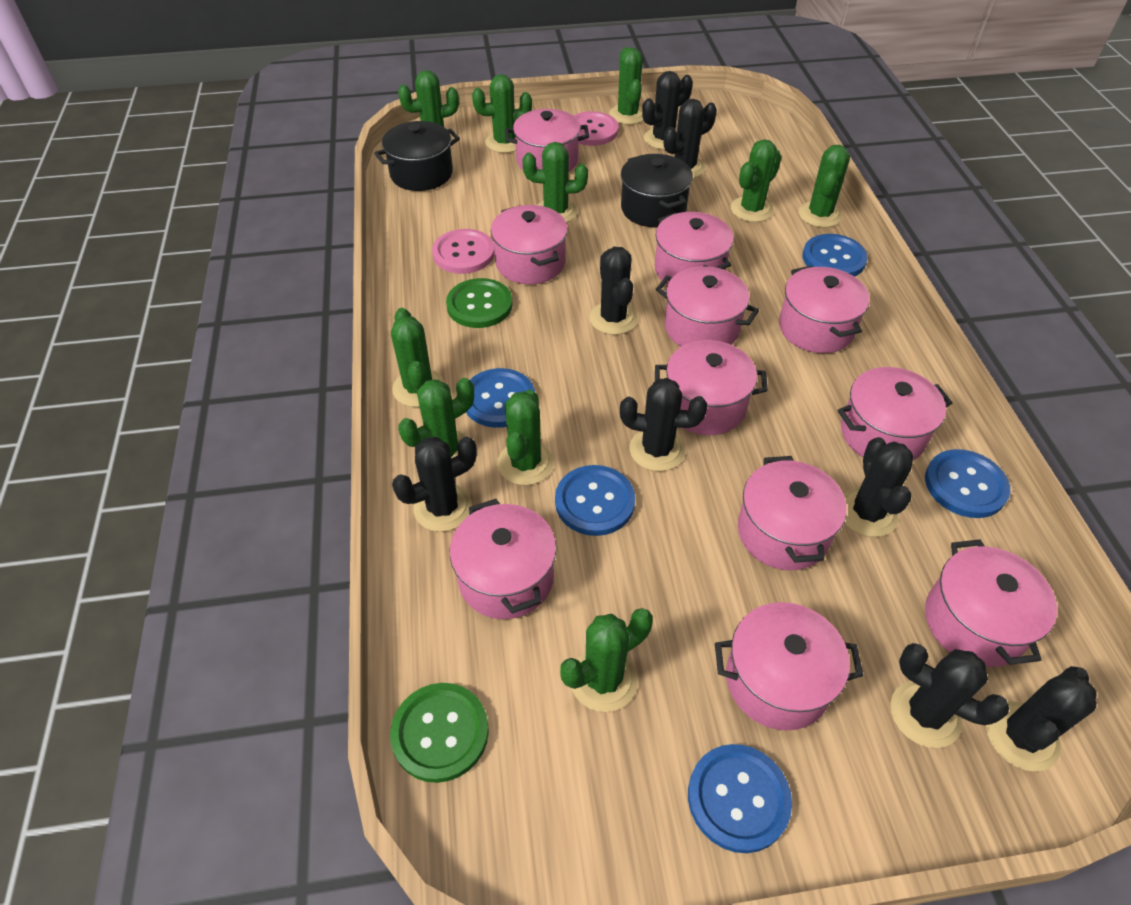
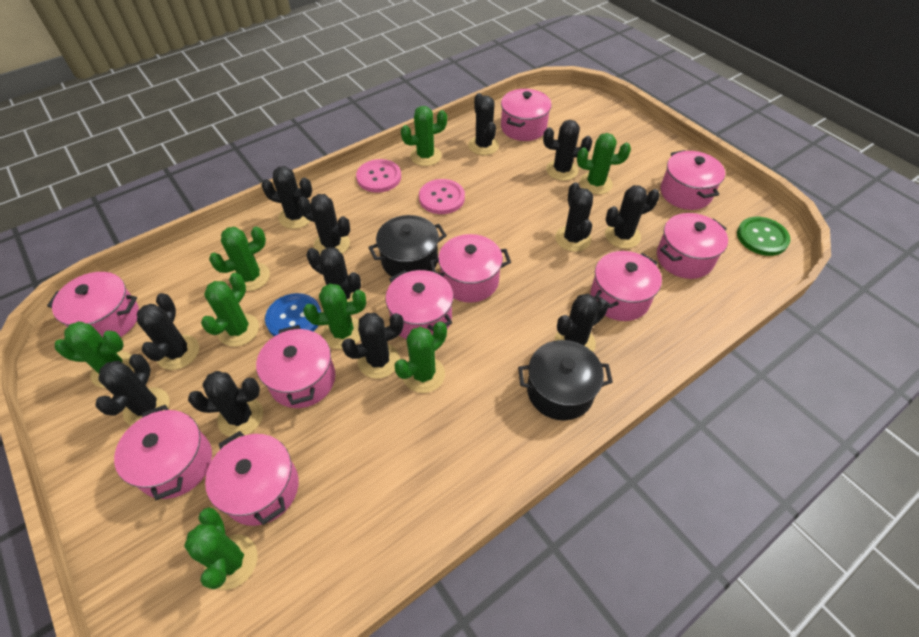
black cactus: [392,437,477,532] [589,247,638,335] [620,378,707,471] [642,71,693,149] [664,99,717,178] [844,437,913,537] [890,643,1009,748] [986,666,1097,772] = 8 -> [95,354,169,426] [137,293,199,370] [188,371,263,437] [261,166,312,229] [298,194,350,254] [307,247,361,302] [342,313,404,379] [468,93,499,155] [543,120,592,181] [555,182,593,252] [555,294,609,352] [605,185,660,249] = 12
blue button: [466,368,535,428] [555,465,635,536] [688,744,792,853] [803,234,868,277] [925,449,1010,518] = 5 -> [265,293,321,336] = 1
green button: [390,683,489,783] [446,278,513,328] = 2 -> [737,217,791,256] = 1
green cactus: [391,308,444,407] [398,70,459,140] [398,378,474,458] [472,74,532,153] [497,390,554,485] [523,142,588,223] [560,608,653,712] [609,47,644,125] [731,139,781,222] [798,145,850,228] = 10 -> [55,322,134,388] [184,507,258,590] [201,273,259,346] [209,227,270,291] [303,284,366,349] [394,321,447,393] [401,106,447,166] [577,133,631,194] = 8
pink pot: [450,499,556,619] [491,205,568,284] [505,109,589,172] [655,212,734,285] [655,340,768,435] [656,266,759,347] [715,602,863,731] [738,456,847,570] [779,265,870,353] [838,367,953,460] [925,539,1057,667] = 11 -> [47,272,139,337] [114,405,212,500] [205,431,299,526] [256,325,335,408] [385,270,454,340] [430,234,511,303] [501,89,552,141] [590,251,662,321] [657,213,728,279] [660,150,725,210] = 10

